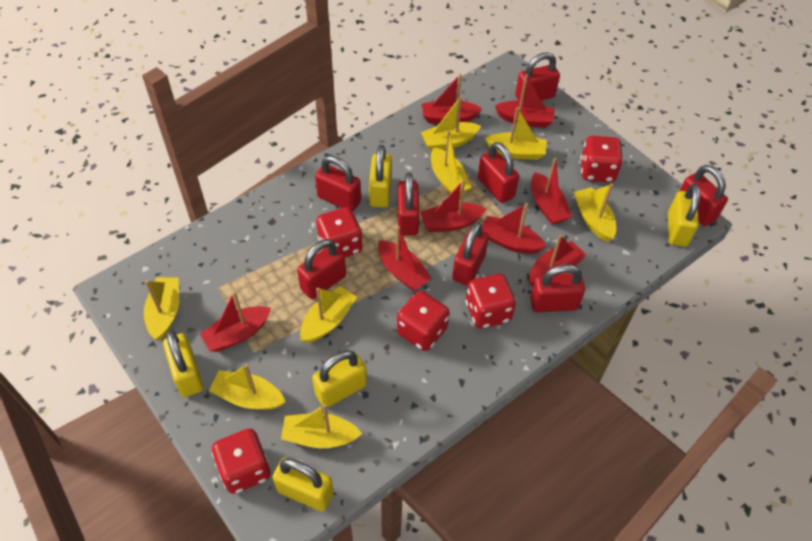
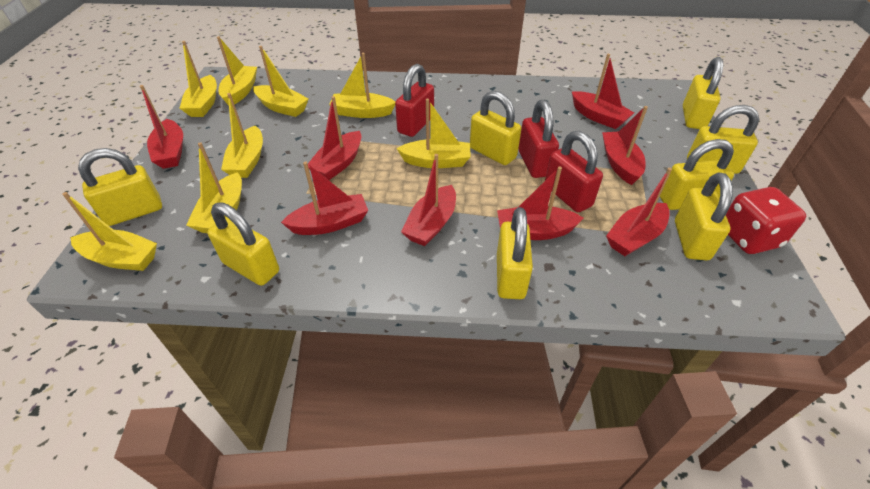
red dice: [212,428,271,494] [316,207,363,257] [397,291,449,351] [466,274,516,329] [580,136,623,182] = 5 -> [726,187,806,254] = 1
red padlock: [297,239,346,299] [315,156,361,211] [397,172,420,235] [452,222,489,286] [478,142,519,203] [515,52,560,101] [530,264,585,312] [680,165,728,226] = 8 -> [395,64,434,137] [519,99,559,178] [545,131,603,212] = 3
yellow padlock: [163,330,204,397] [273,457,334,512] [312,350,367,408] [369,145,392,207] [668,183,700,247] = 5 -> [78,148,162,226] [207,202,279,286] [470,91,521,165] [497,207,533,299] [660,139,734,210] [675,173,733,260] [683,57,723,129] [687,105,759,174] = 8

